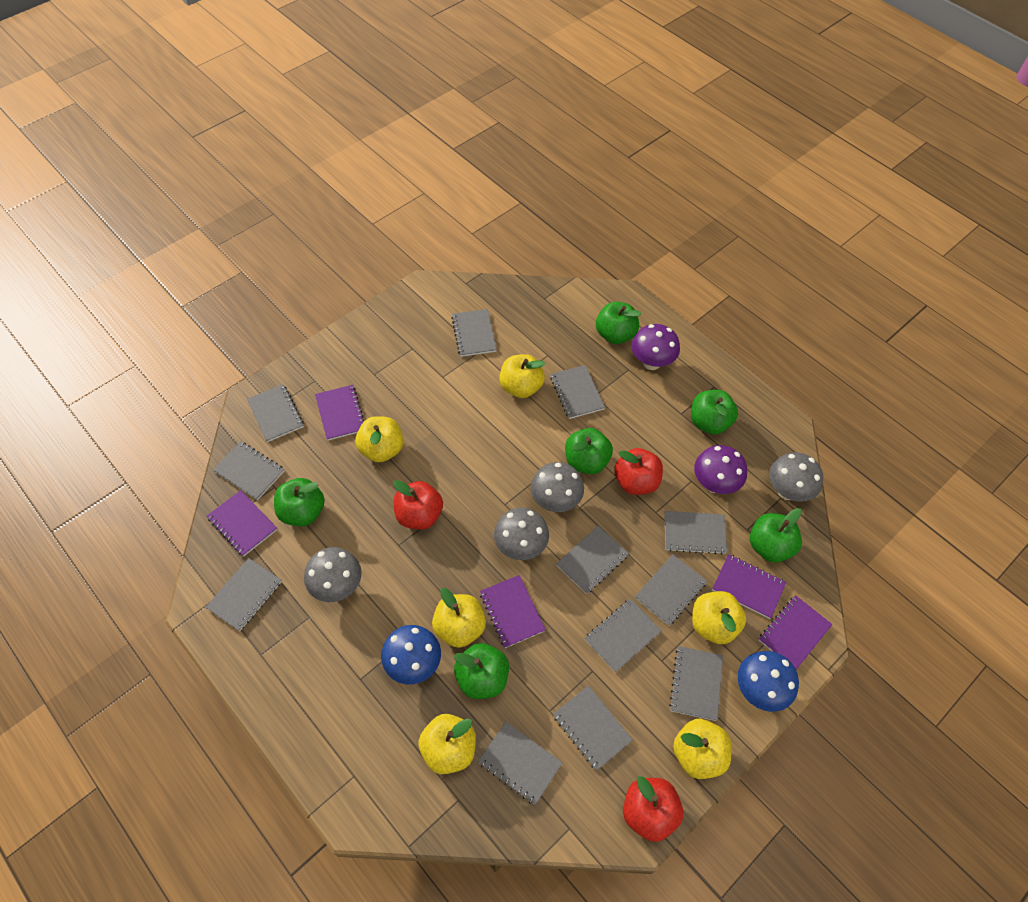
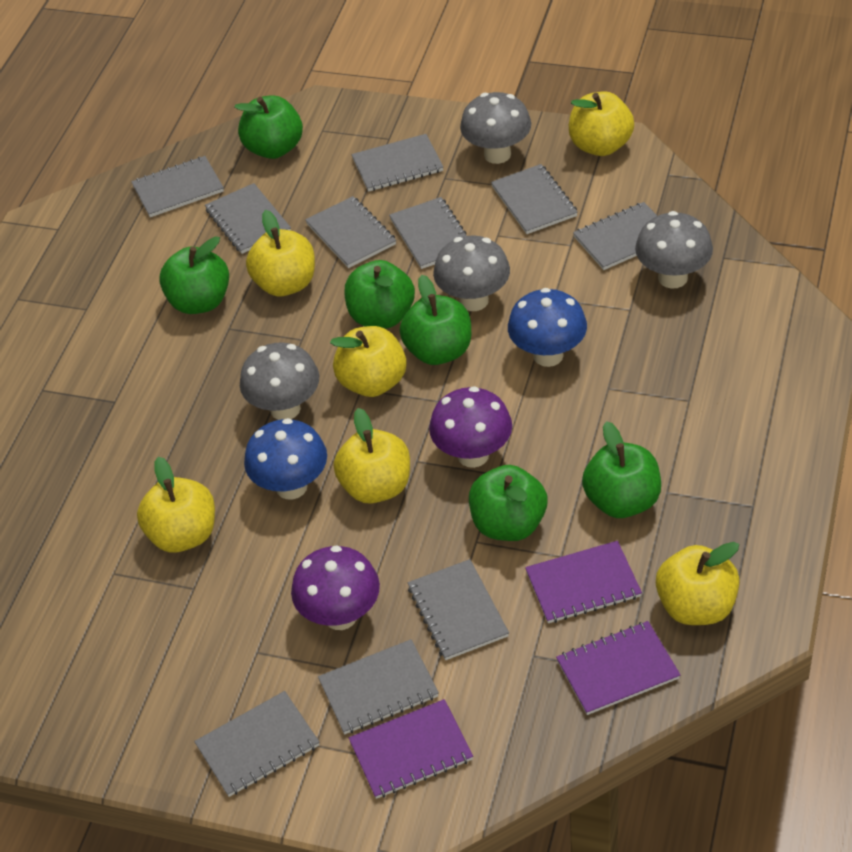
grey notebook: [205,558,282,632] [213,441,284,500] [247,384,304,442] [451,309,497,357] [478,722,562,805] [550,365,605,419] [553,686,633,771] [556,526,629,594] [585,599,662,672] [635,554,707,626] [664,511,727,555] [669,646,723,721] = 12 -> [131,156,224,217] [194,691,319,797] [205,183,291,254] [305,196,396,268] [318,639,439,734] [351,134,443,192] [389,197,467,269] [408,559,509,660] [491,164,578,234] [573,202,657,270] = 10
purple notebook: [207,490,277,556] [315,385,365,441] [480,575,546,648] [712,554,786,619] [759,595,832,670] = 5 -> [349,699,473,799] [525,541,642,623] [556,621,680,715] = 3
red apple: [393,480,443,530] [614,448,663,495] [623,776,683,842] = 3 -> none = 0

